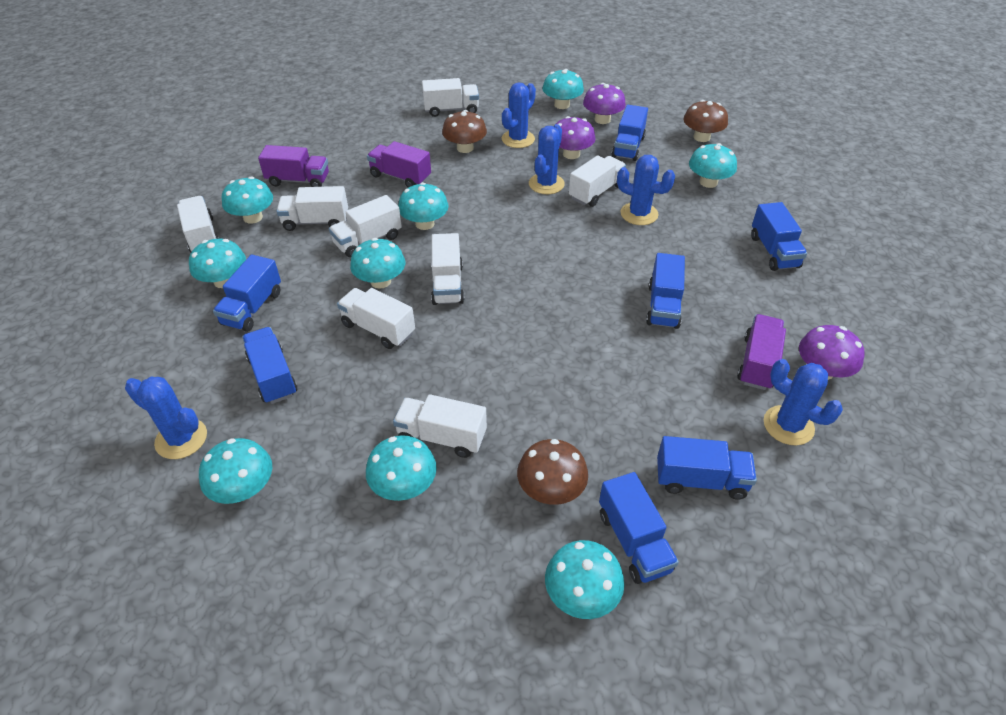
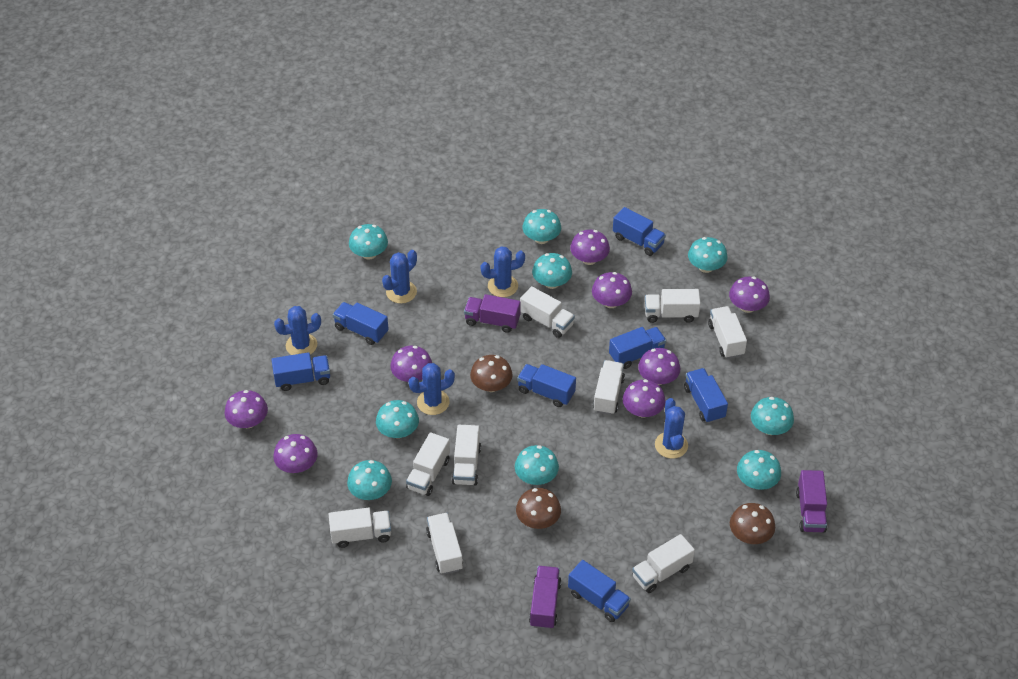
purple mushroom: [556,116,595,159] [583,83,626,124] [799,325,865,380] = 3 -> [225,390,268,428] [273,434,317,473] [390,346,432,382] [570,230,610,265] [592,272,632,308] [623,379,666,418] [638,348,680,385] [729,276,770,313] = 8
white truck: [177,196,219,253] [276,186,348,231] [329,195,402,258] [337,288,415,349] [393,394,487,458] [422,78,479,117] [431,233,464,305] [569,155,626,207] = 8 -> [329,508,391,548] [406,432,450,496] [426,513,463,574] [452,425,481,486] [520,286,575,338] [593,360,625,415] [632,534,695,593] [645,289,701,323] [708,306,747,359] = 9

